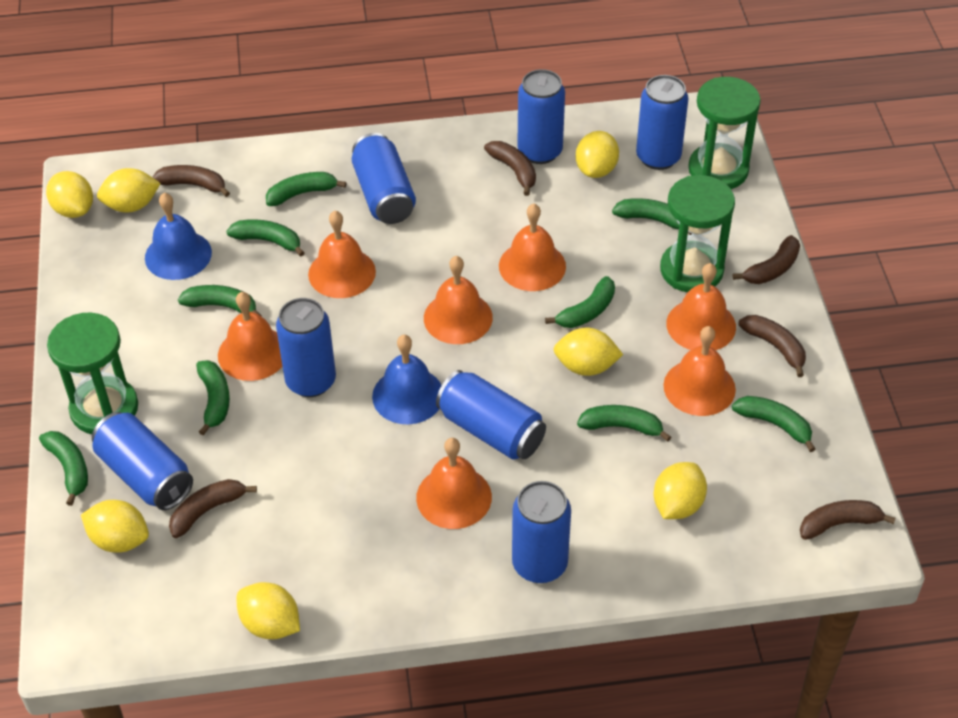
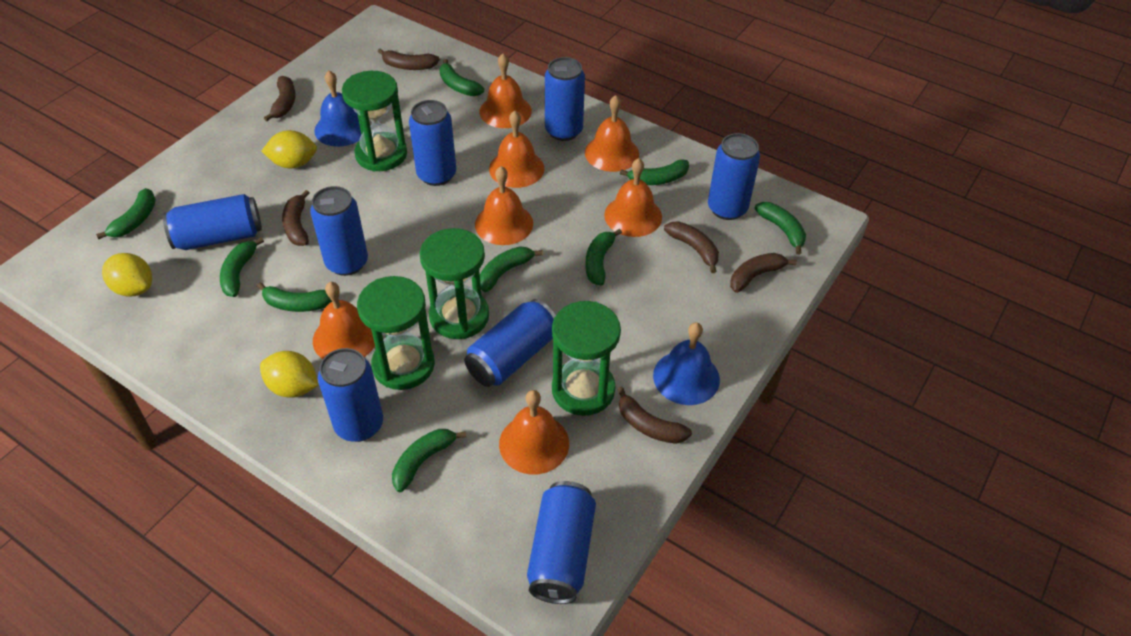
blue can: [92,412,193,510] [276,298,336,397] [352,133,416,224] [436,370,546,460] [512,481,571,583] [517,69,565,164] [636,75,688,170] = 7 -> [163,194,262,250] [310,186,368,276] [318,348,383,442] [409,100,456,186] [464,299,556,387] [527,481,596,604] [545,57,585,141] [708,133,760,220] = 8
green hourglass: [47,313,138,434] [660,175,735,292] [688,77,761,189] = 3 -> [342,71,407,171] [357,276,435,390] [420,228,489,339] [552,301,621,416] = 4
yellow lemon: [46,171,93,218] [81,500,149,553] [97,168,161,212] [236,582,300,639] [554,328,623,376] [576,131,619,178] [654,462,707,519] = 7 -> [102,253,152,297] [260,351,319,398] [261,130,317,168] = 3

